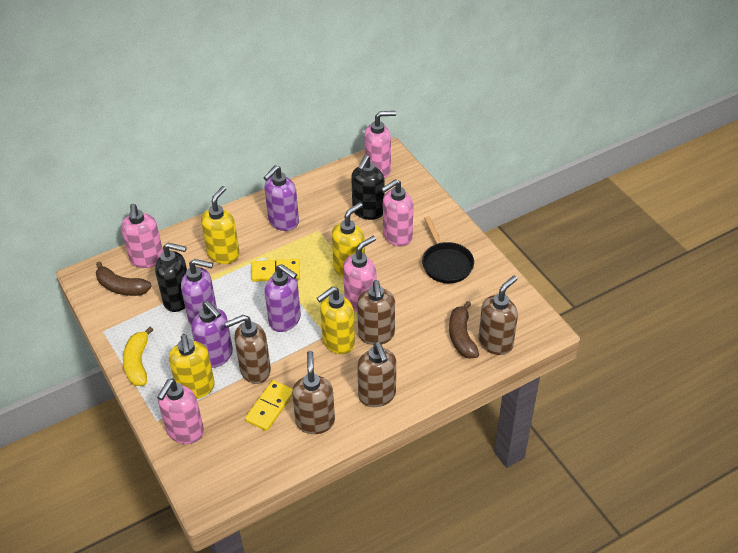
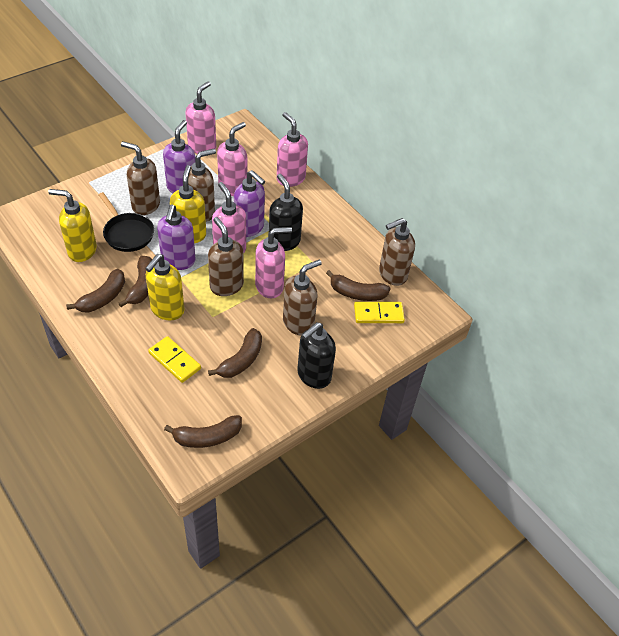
brown banana: [96,261,152,296] [449,301,479,359] = 2 -> [66,269,125,313] [118,256,152,307] [164,415,242,448] [208,328,262,378] [326,270,391,301] = 5
purple soap dispenser: [181,259,217,325] [191,301,233,368] [263,165,299,231] [265,264,301,332] = 4 -> [157,204,195,270] [163,120,195,194] [234,170,265,237] = 3
yellow banana: [123,327,153,386] = 1 -> none = 0
yellow soap dispenser: [169,334,215,399] [201,186,240,264] [317,287,355,354] [332,202,365,278] = 4 -> [49,189,97,262] [145,254,185,320] [170,165,206,243] = 3

